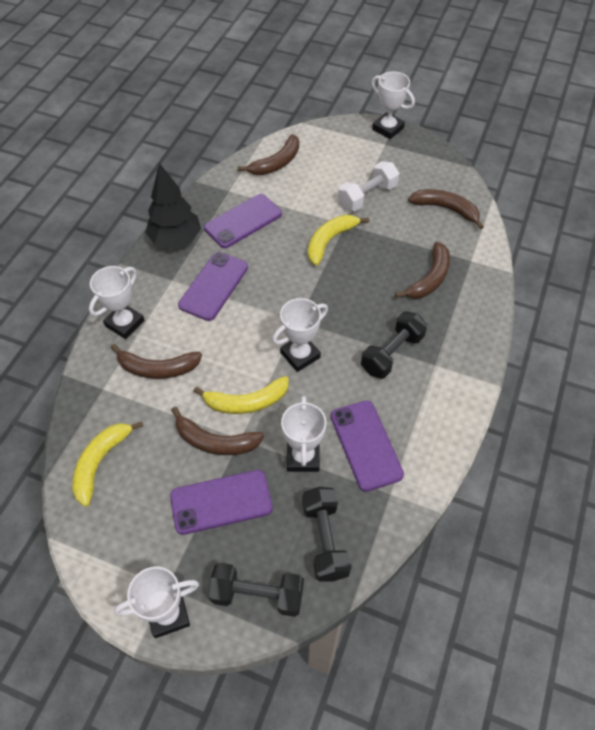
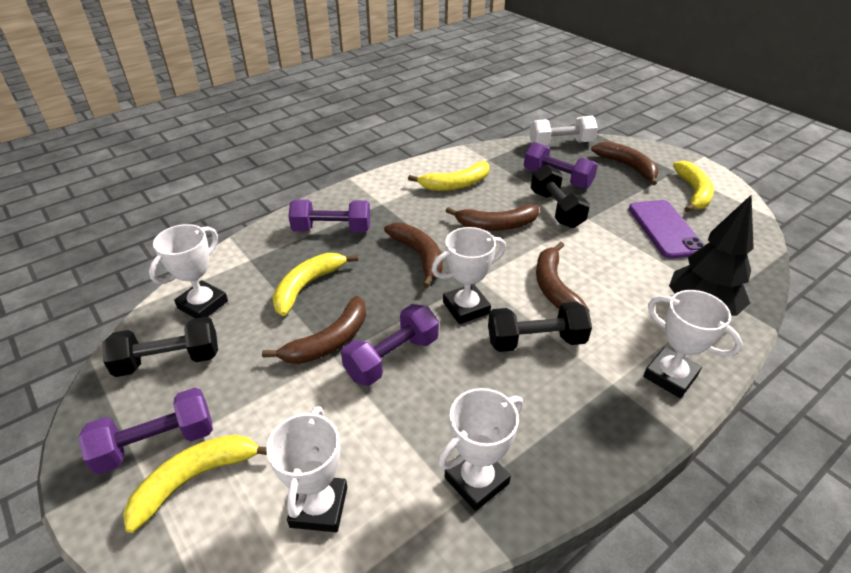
purple dumbbell: none = 0 -> [78,388,213,475] [288,199,370,233] [341,304,439,386] [524,142,598,189] = 4
purple phone: [170,470,273,535] [178,252,248,321] [204,194,282,248] [331,400,404,492] = 4 -> [629,200,704,259] = 1
yellow banana: [72,421,143,507] [194,376,289,414] [308,215,369,266] = 3 -> [123,435,267,533] [272,253,358,316] [408,161,490,191] [673,161,714,212] = 4

